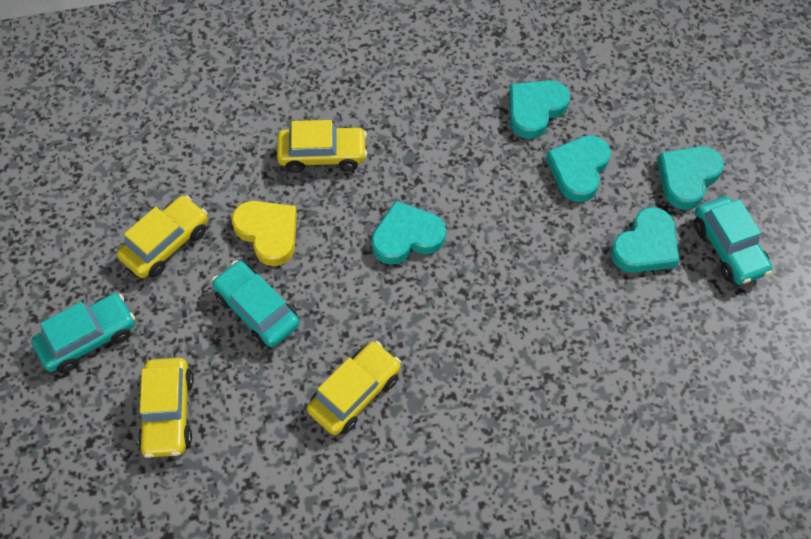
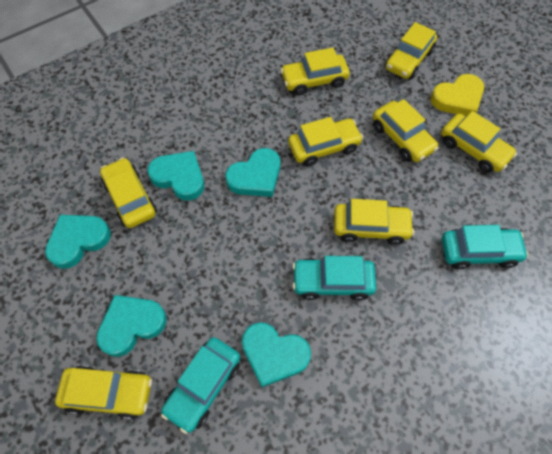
yellow car: [117,195,208,278] [138,358,194,458] [277,120,367,173] [307,341,401,435] = 4 -> [55,365,152,419] [100,157,157,228] [280,48,350,95] [288,117,363,166] [334,199,414,245] [373,99,439,162] [385,22,437,79] [441,111,517,173] = 8

